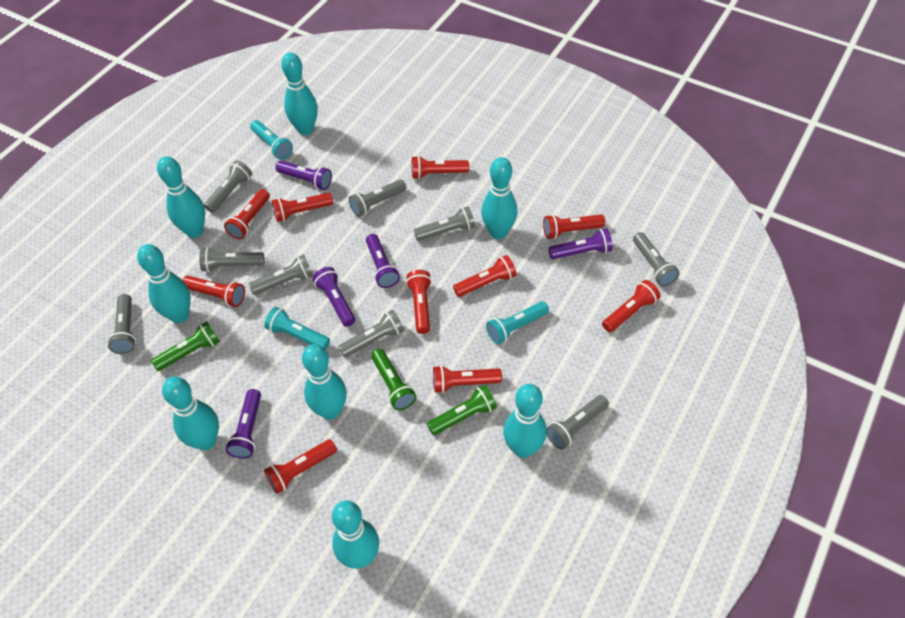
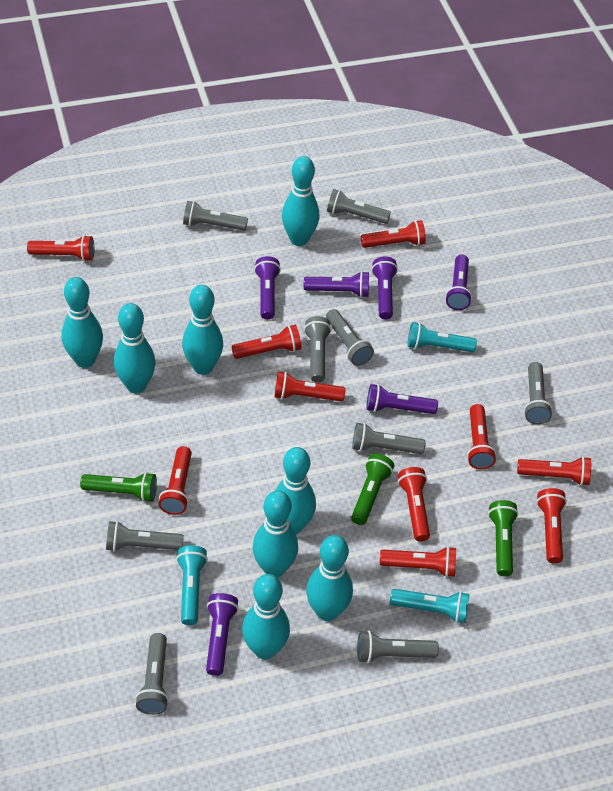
purple flashlight: [225,389,261,459] [275,161,332,190] [313,267,355,327] [366,234,400,288] [549,229,613,259] = 5 -> [206,593,239,676] [254,256,281,320] [304,271,369,298] [367,384,438,414] [371,257,398,319] [445,255,472,310] = 6

